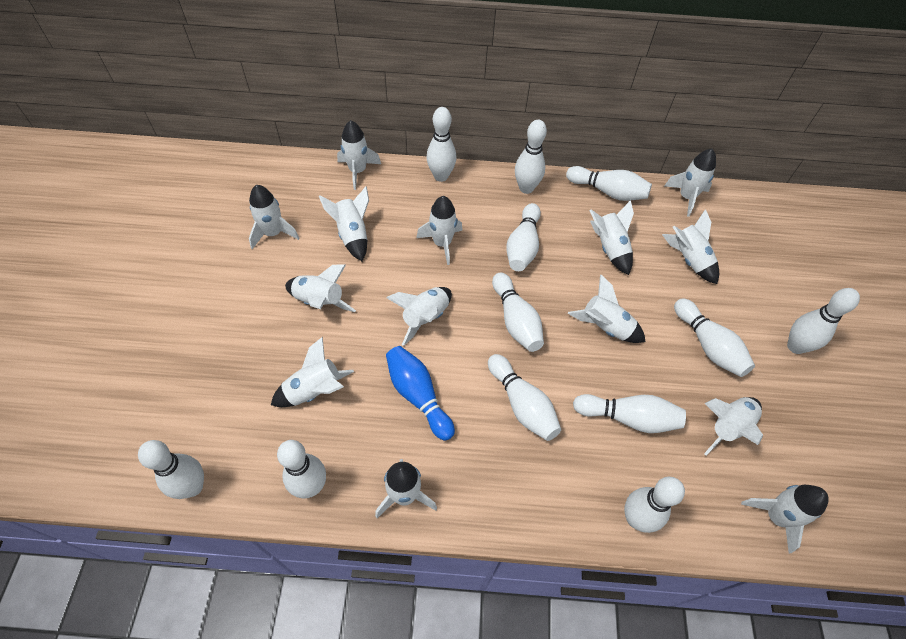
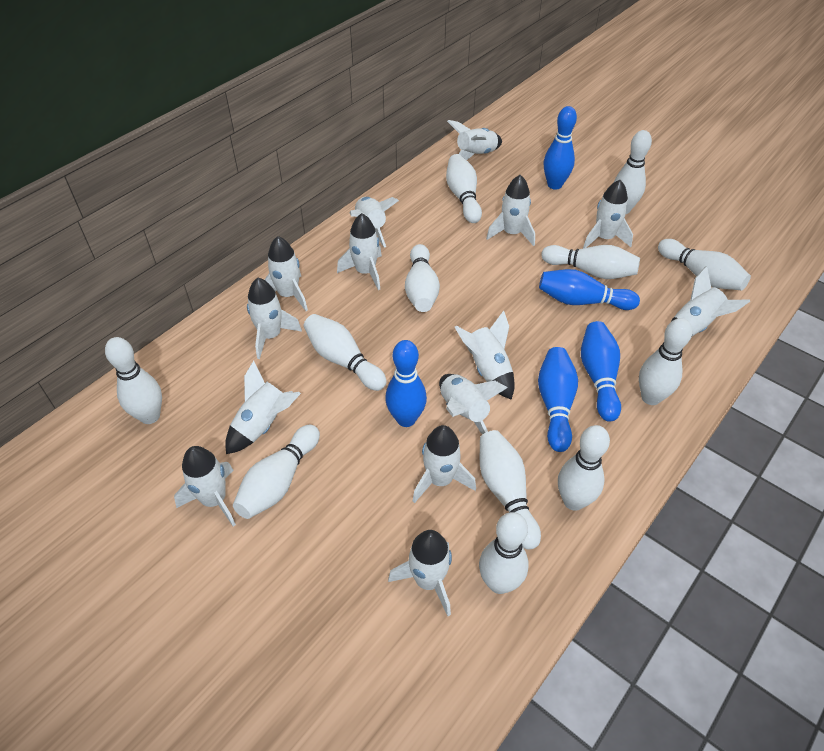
blue bowling pin: [386,346,455,441] = 1 -> [385,340,427,427] [538,347,578,452] [539,269,640,310] [544,106,577,190] [581,321,621,422] = 5

